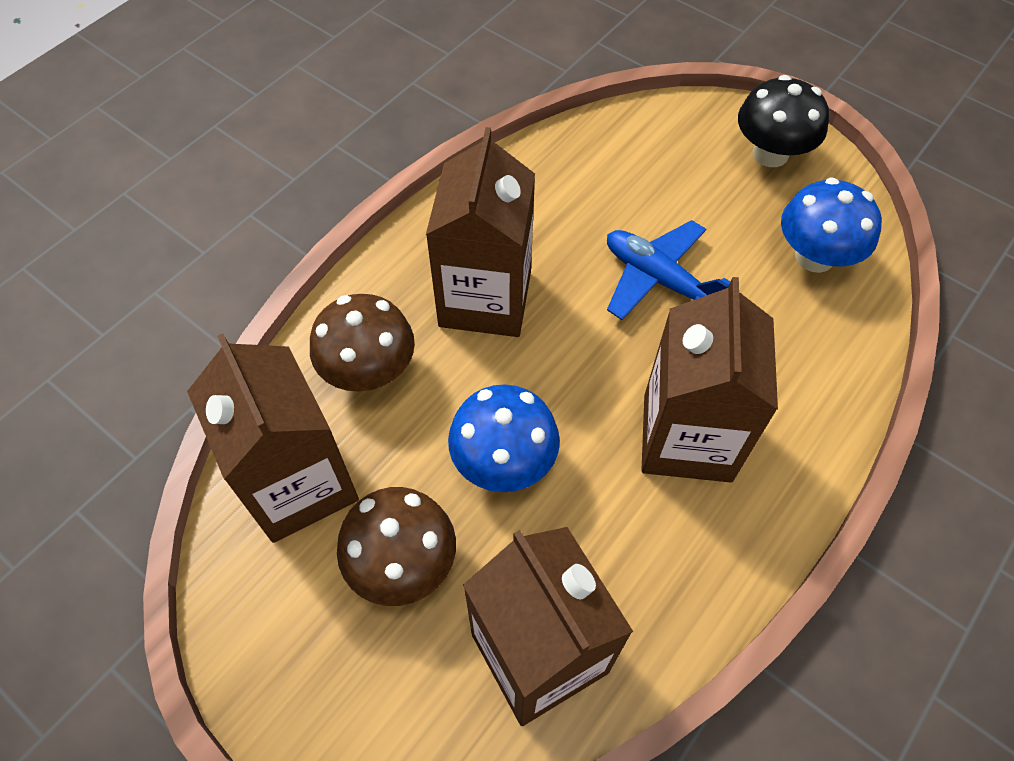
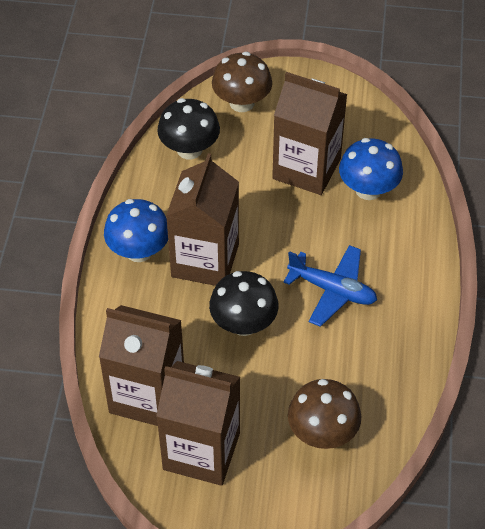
black mushroom: [738,75,829,167] = 1 -> [157,98,220,159] [209,271,279,336] = 2

